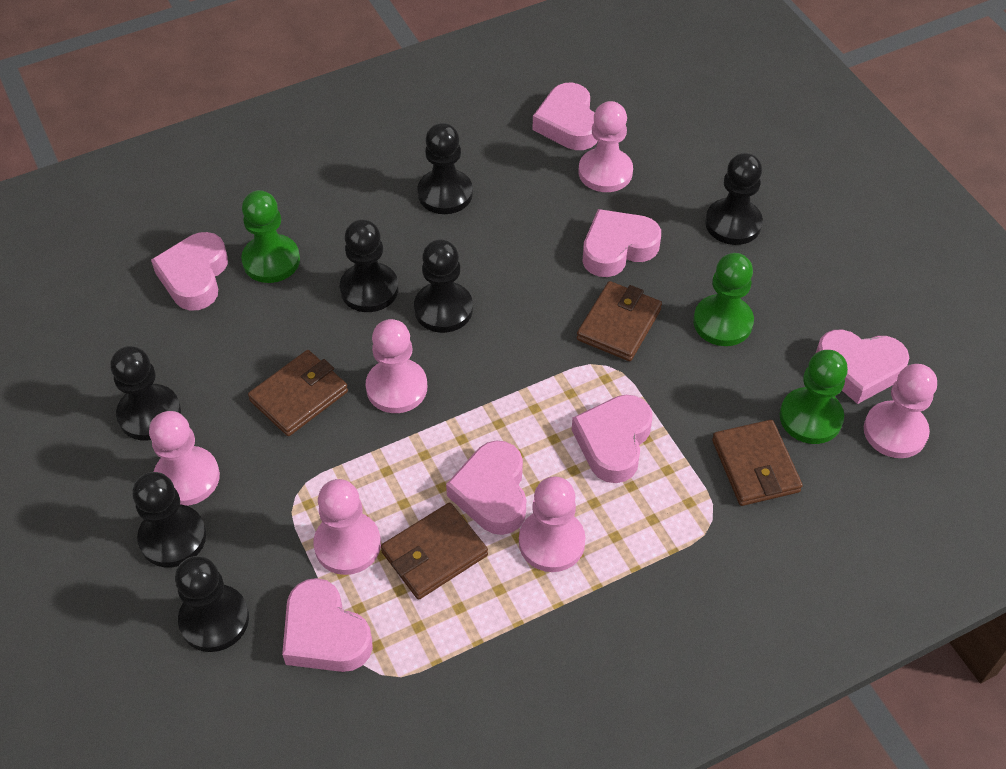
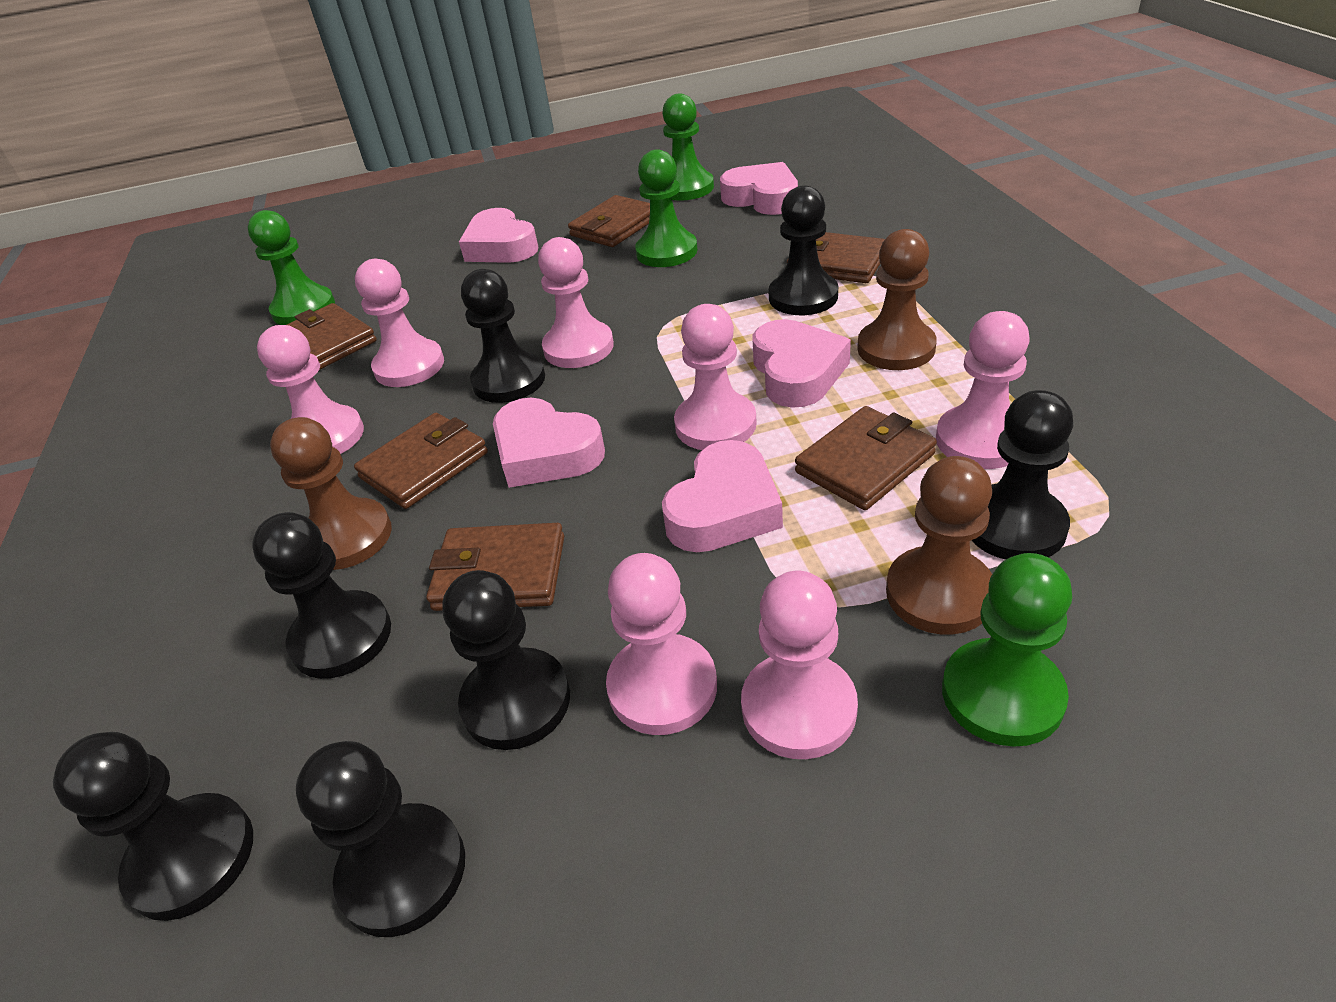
brown pawn: none = 0 -> [270,417,392,570] [857,229,937,370] [886,456,992,634] = 3
brown wallet: [248,350,348,436] [381,503,488,600] [577,281,662,361] [712,420,803,506] = 4 -> [287,303,377,370] [354,413,488,509] [426,523,564,611] [568,195,650,247] [787,232,885,283] [795,406,937,510] = 6
green pawn: [241,190,300,283] [693,253,754,346] [780,350,848,444] = 3 -> [248,210,335,325] [635,149,698,267] [662,93,714,201] [942,553,1072,747] = 4
pink heart: [151,232,228,311] [282,578,373,672] [446,441,526,535] [532,83,597,150] [572,395,653,483] [582,209,661,277] [816,330,909,404] = 7 -> [459,208,538,263] [493,398,605,488] [662,440,783,552] [720,162,798,215] [753,319,851,408] = 5
pink pawn: [149,411,220,506] [313,479,381,575] [365,319,427,413] [519,476,586,572] [579,101,633,192] [864,364,937,458] = 6 -> [257,325,364,454] [355,259,444,387] [538,237,614,368] [606,553,717,735] [674,304,757,450] [741,571,858,759] [936,311,1030,469] = 7

